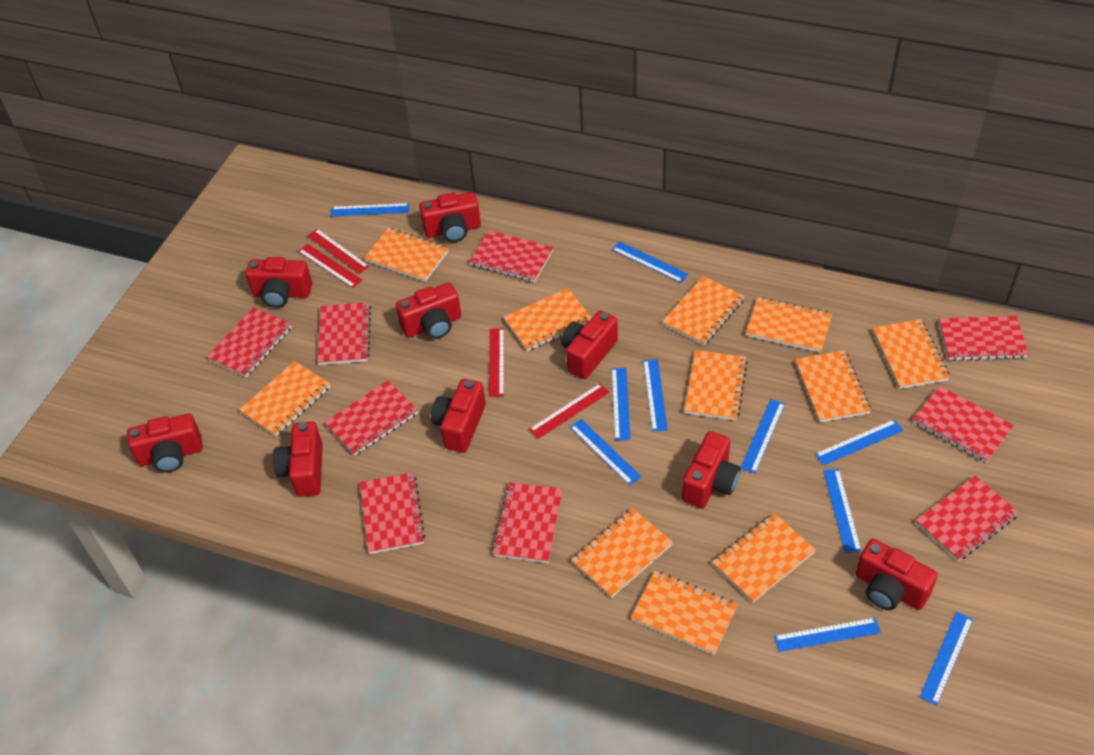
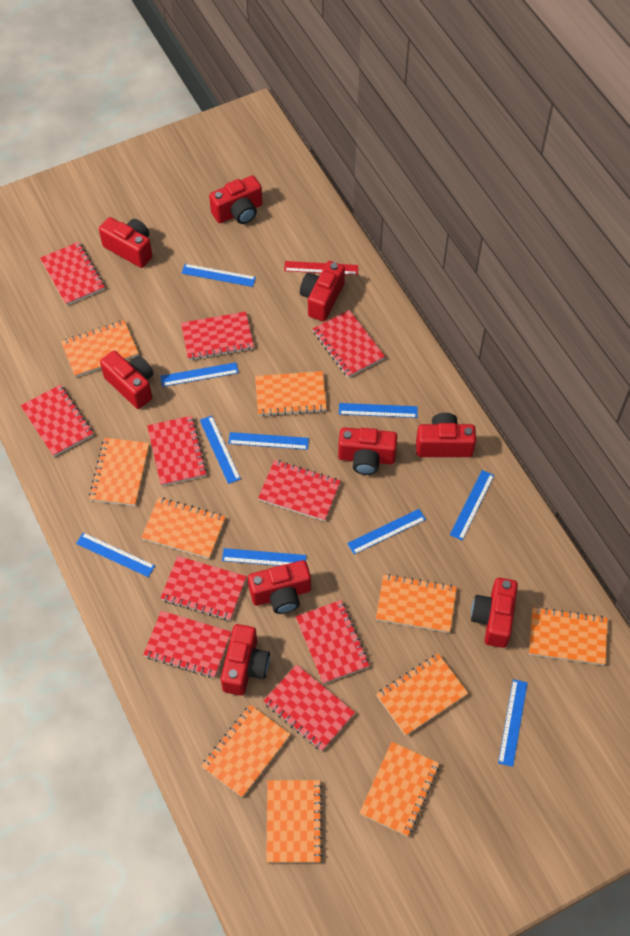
orange notebook: [239,361,330,437] [364,228,449,282] [503,288,592,352] [571,508,673,598] [631,571,738,655] [662,276,745,346] [684,350,748,421] [712,513,816,603] [746,297,832,353] [795,350,871,423] [873,319,950,389] = 11 -> [61,320,139,377] [89,438,149,506] [141,497,226,559] [201,705,291,798] [255,371,327,417] [266,780,323,863] [360,742,439,837] [376,574,457,633] [376,654,468,736] [529,607,608,665] = 10
red notebook: [207,307,292,377] [317,302,371,365] [324,380,418,456] [360,472,425,554] [469,230,553,282] [492,482,563,563] [913,386,1014,463] [916,476,1019,561] [939,316,1029,361] = 9 -> [21,385,93,457] [40,242,105,306] [143,611,231,678] [147,416,207,486] [161,556,247,620] [181,312,254,360] [258,460,341,521] [263,664,355,751] [296,600,370,684] [313,310,385,378] = 10
red ruler: [298,244,363,288] [307,229,369,274] [489,328,504,397] [529,383,609,439] = 4 -> [284,261,358,275] = 1

